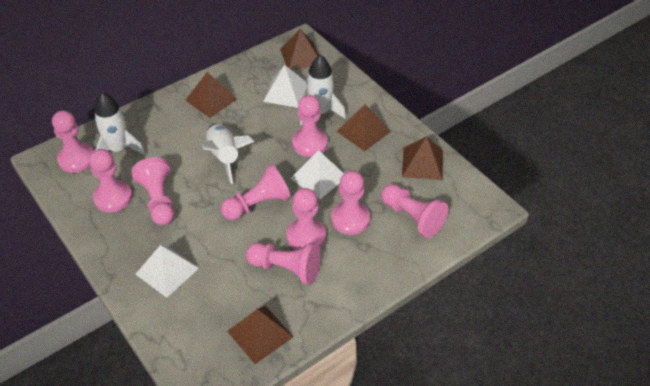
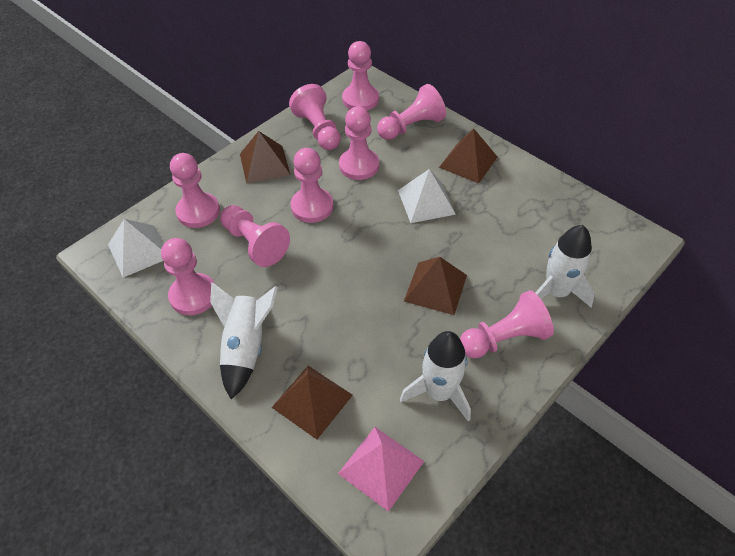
brown pyramid: [185,72,237,118] [227,306,293,364] [280,29,319,70] [337,104,391,151] [402,136,443,180] = 5 -> [240,131,291,184] [271,366,353,439] [404,257,467,315] [439,129,497,183] = 4
pink pyramid: none = 0 -> [338,427,424,512] = 1
white pyramid: [135,245,199,298] [263,65,307,108] [290,150,344,199] = 3 -> [108,219,164,278] [398,169,456,223] = 2

